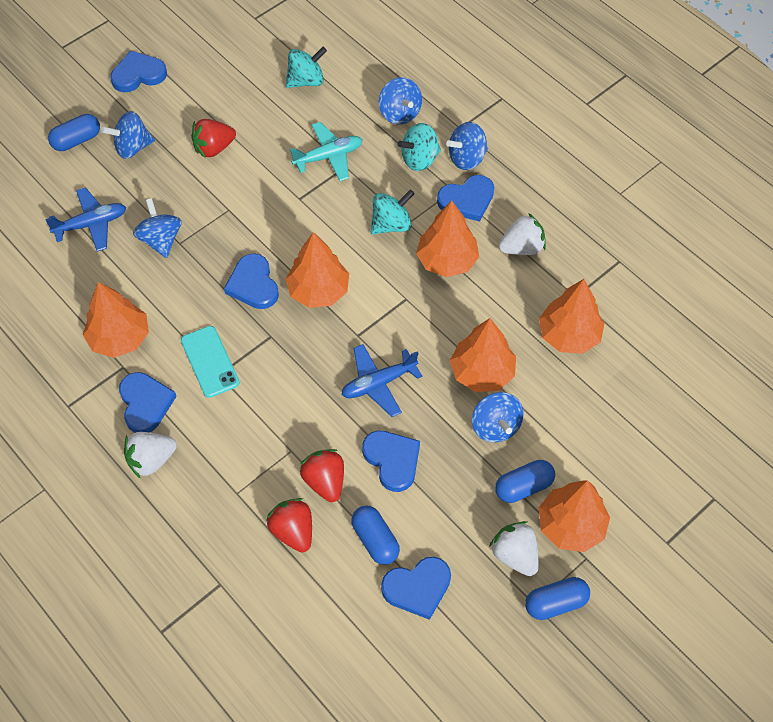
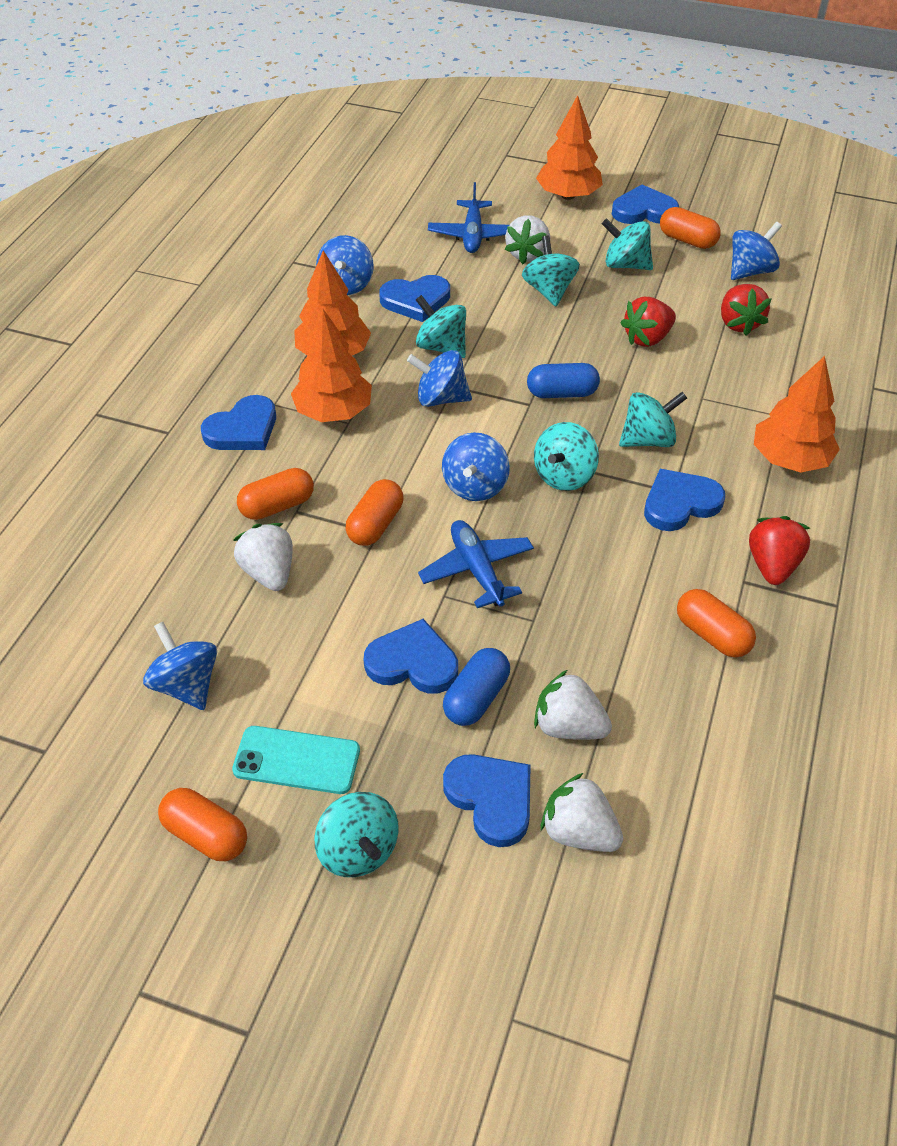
blue capsule: [48,114,100,151] [351,506,400,565] [495,460,555,503] [525,577,590,620] = 4 -> [443,648,510,726] [527,363,600,398] = 2
orange capsule: none = 0 -> [158,788,247,861] [237,468,314,520] [346,479,403,546] [660,207,721,249] [677,589,756,657] = 5
orange tree: [83,282,149,358] [285,232,349,308] [416,201,479,277] [450,318,516,392] [539,279,605,354] [539,480,610,552] = 6 -> [291,309,372,422] [294,250,371,355] [536,95,603,200] [754,356,840,472] = 4
turquoise plane: [290,122,362,181] = 1 -> none = 0
turquoise spinning top: [286,47,327,88] [371,189,415,234] [398,123,441,171] = 3 -> [315,792,399,877] [416,295,466,358] [522,235,580,306] [534,422,599,491] [602,218,653,270] [619,392,687,447] = 6
white strawberry: [124,432,177,479] [489,521,539,576] [498,213,546,255] = 3 -> [233,523,293,591] [505,215,550,264] [534,670,612,740] [541,773,623,852] = 4

